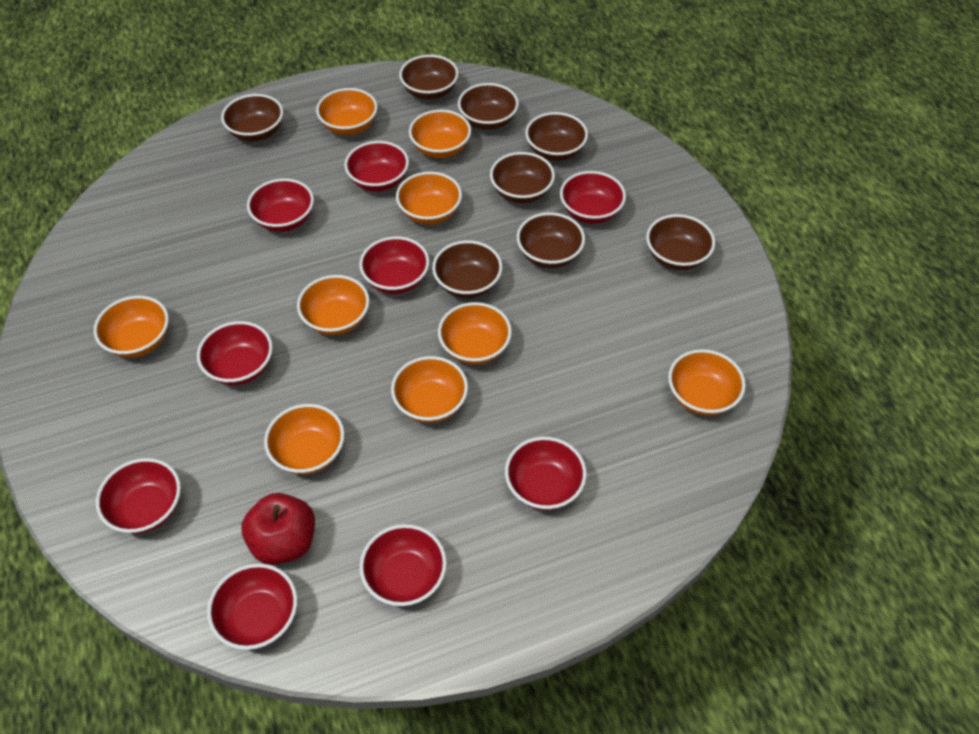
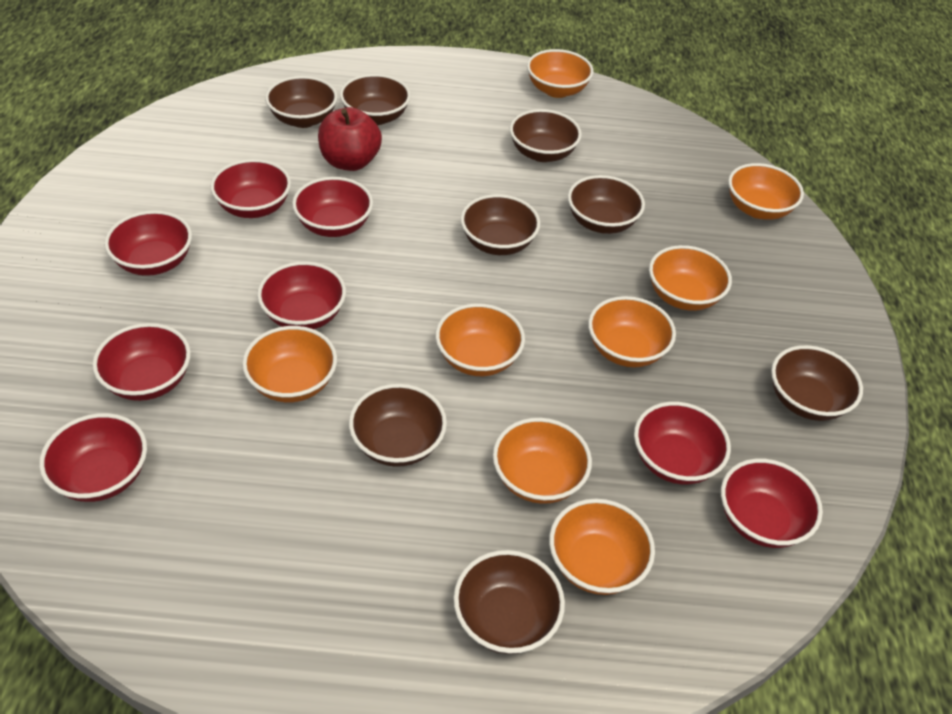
orange bowl: [94,296,169,358] [264,404,345,475] [297,275,370,335] [316,88,378,135] [391,356,468,423] [396,172,462,225] [409,110,471,158] [438,302,512,365] [668,349,746,416] = 9 -> [242,326,337,402] [435,303,525,376] [493,418,592,504] [527,49,594,98] [549,499,655,595] [588,296,676,367] [649,245,732,311] [728,163,804,220] = 8
red bowl: [96,458,181,534] [197,321,273,385] [207,563,297,650] [247,178,314,232] [344,141,409,192] [359,236,429,294] [359,524,447,606] [505,437,587,510] [560,171,626,224] = 9 -> [39,413,147,502] [92,323,191,401] [104,210,192,276] [210,159,291,218] [257,262,346,329] [292,177,373,237] [634,402,731,484] [721,458,823,548] = 8

